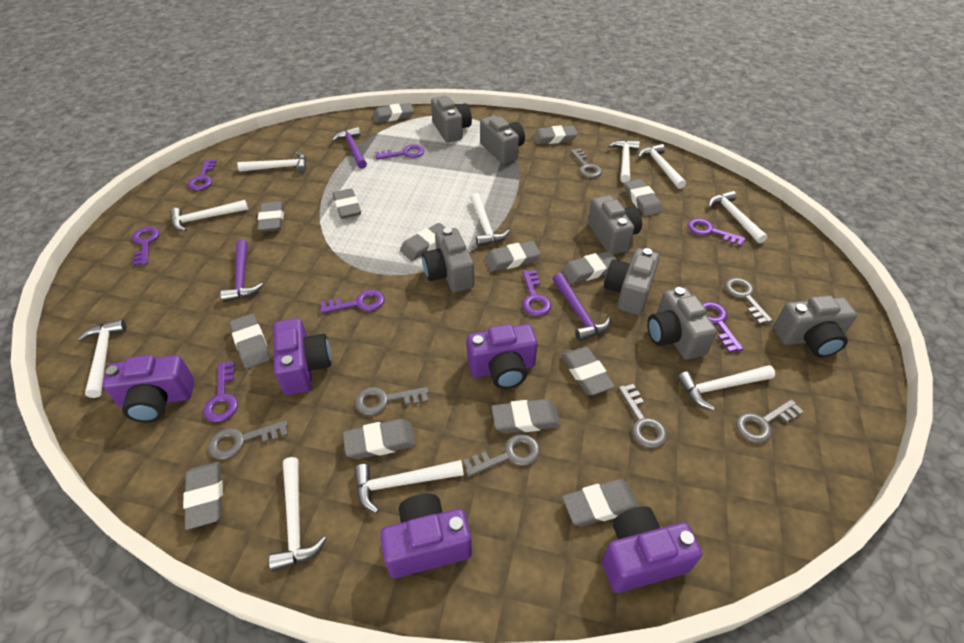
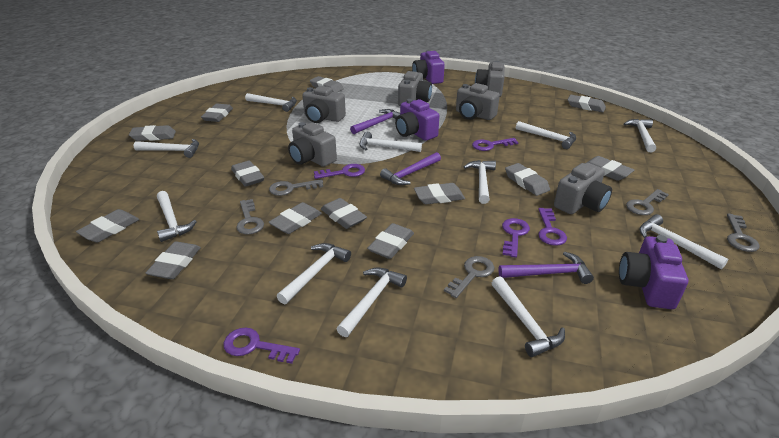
grey camera: [422,228,474,292] [431,96,472,142] [480,115,525,164] [588,195,642,255] [604,248,660,315] [647,287,717,360] [773,295,857,357] = 7 -> [288,122,337,167] [302,86,346,123] [398,71,432,106] [456,83,500,120] [475,61,504,97] [554,163,612,214] = 6
grey eraser: [183,461,223,530] [230,314,271,369] [257,201,284,232] [333,188,361,219] [343,419,416,459] [373,103,414,123] [400,223,446,261] [485,241,541,271] [491,399,560,434] [533,125,578,144] [561,347,615,395] [562,251,617,284] [562,479,639,526] [624,179,663,216] = 14 -> [76,209,139,242] [129,125,176,141] [146,241,201,279] [201,104,233,122] [231,160,264,187] [268,202,322,234] [310,76,344,92] [321,198,367,229] [367,223,414,259] [414,183,465,204] [505,163,550,196] [567,95,606,112] [586,156,634,181] = 13
grey key: [208,420,288,460] [355,387,429,415] [463,434,540,477] [570,149,602,178] [618,384,667,448] [725,277,773,324] [736,399,804,443] = 7 -> [236,199,264,235] [269,179,323,196] [444,256,495,298] [626,189,669,215] [727,214,760,252] = 5
purple camera: [102,355,194,422] [274,318,331,395] [380,493,472,578] [467,324,538,389] [602,506,702,593] = 5 -> [395,99,439,141] [412,50,445,84] [619,235,688,309] = 3
purple key: [132,226,159,266] [188,159,217,190] [203,361,238,422] [320,290,385,313] [375,144,424,160] [522,270,551,316] [688,218,746,246] [702,302,743,352] = 8 -> [223,328,300,364] [314,164,365,179] [472,138,518,151] [502,218,530,258] [538,208,567,246] = 5
white hammer: [78,319,127,398] [170,200,248,231] [237,152,307,173] [269,457,327,572] [354,460,464,513] [470,193,510,247] [608,140,640,183] [638,144,686,189] [677,365,775,410] [708,191,767,243] = 10 -> [134,139,199,158] [157,191,197,242] [245,93,297,112] [277,243,351,304] [337,268,407,337] [359,132,422,152] [464,160,496,204] [492,276,565,357] [516,121,576,149] [624,119,656,153] [639,214,729,269] = 11

